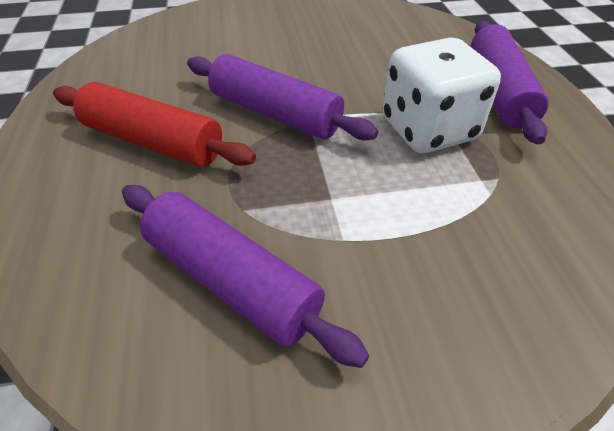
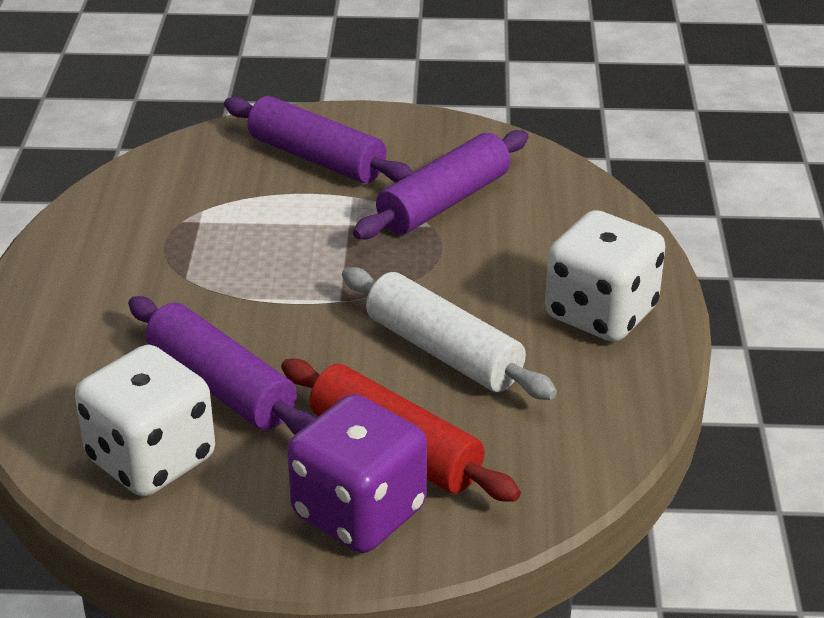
purple dice: none = 0 -> [287,394,427,553] = 1
white dice: [383,37,501,153] = 1 -> [75,345,215,496] [545,210,666,342] = 2
white rolling pin: none = 0 -> [342,267,557,400] = 1

